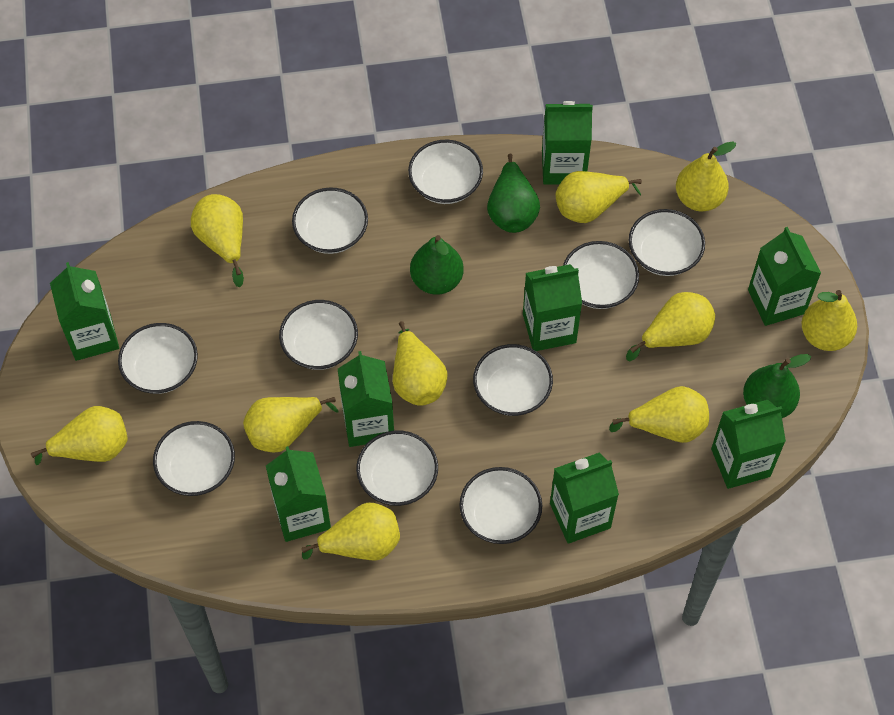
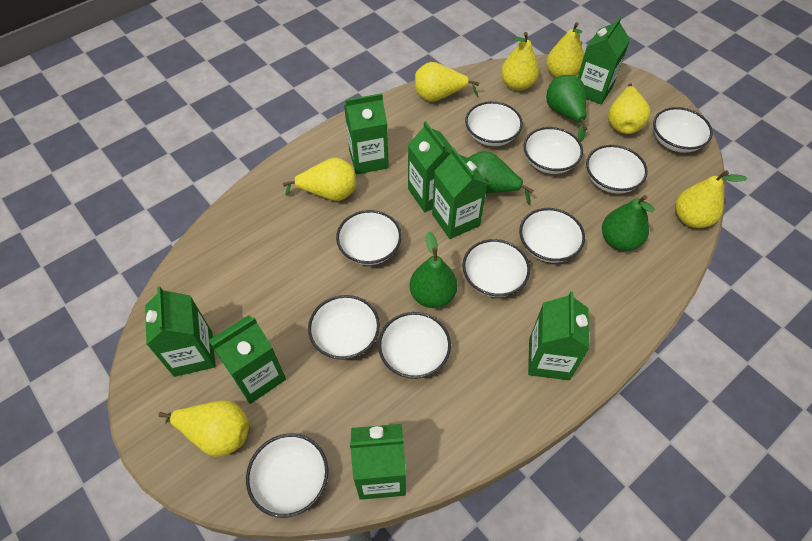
green pear: [410,235,464,295] [487,154,540,233] [743,354,811,418] = 3 -> [410,232,457,308] [468,151,534,205] [546,75,587,142] [602,195,655,251] = 4
yellow pear: [31,406,127,465] [191,194,244,287] [243,397,339,453] [301,502,400,561] [393,321,447,406] [556,171,642,223] [609,386,709,443] [626,292,715,361] [676,142,736,211] [802,290,857,351] = 10 -> [158,400,249,457] [283,158,356,201] [415,62,479,102] [501,32,539,91] [547,22,584,78] [608,83,650,134] [676,170,747,228] = 7

